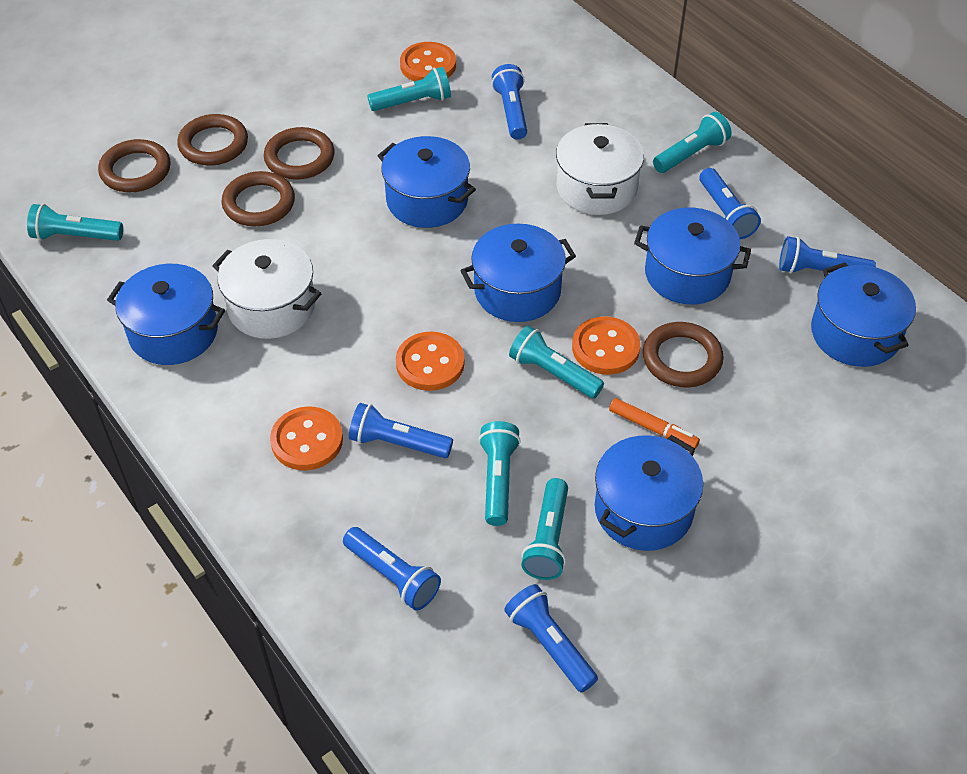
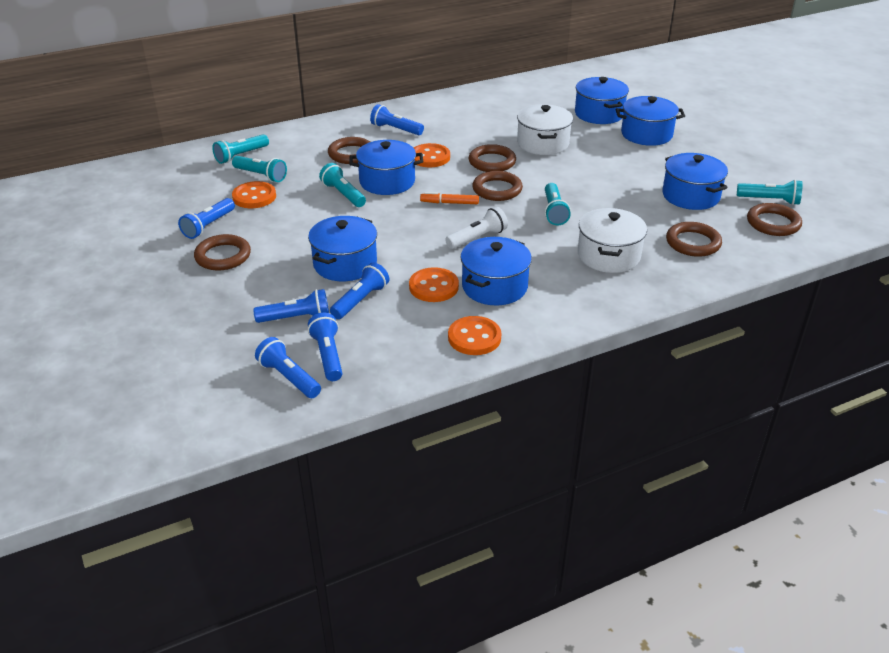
brown ring: [98,139,171,192] [177,114,248,166] [221,171,295,226] [264,127,335,180] [643,322,724,387] = 5 -> [194,234,251,270] [328,137,370,164] [469,144,516,172] [473,171,523,201] [666,222,722,257] [747,203,802,236] = 6
turquoise flashlight: [27,204,123,241] [367,67,451,111] [479,421,521,526] [509,326,604,399] [521,478,568,580] [653,112,732,173] = 6 -> [212,134,269,164] [232,156,287,182] [319,163,366,207] [545,183,571,225] [737,180,802,205] = 5
white flashlight: none = 0 -> [445,207,508,249] = 1

